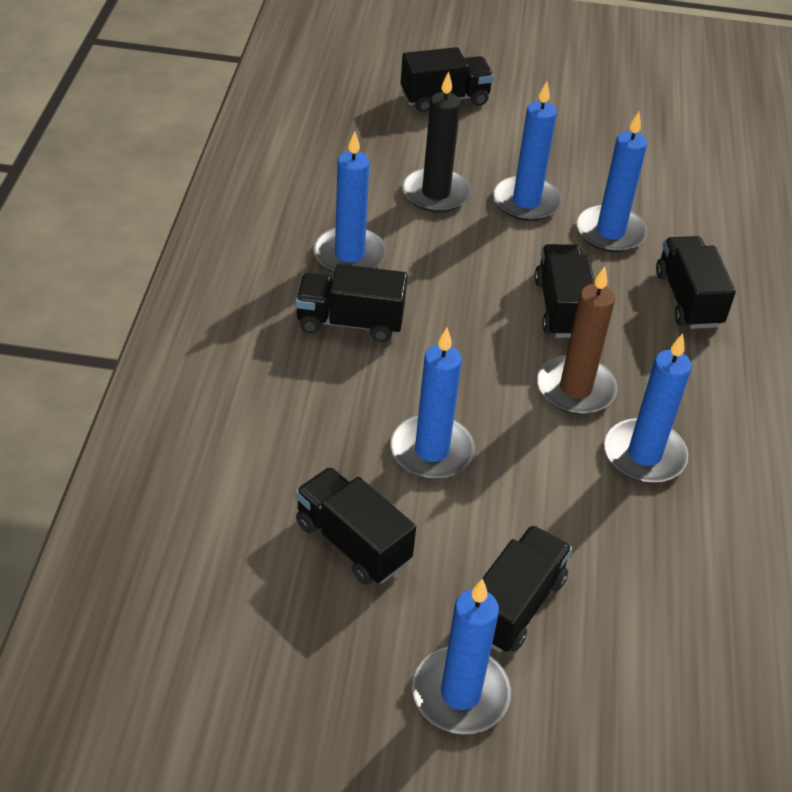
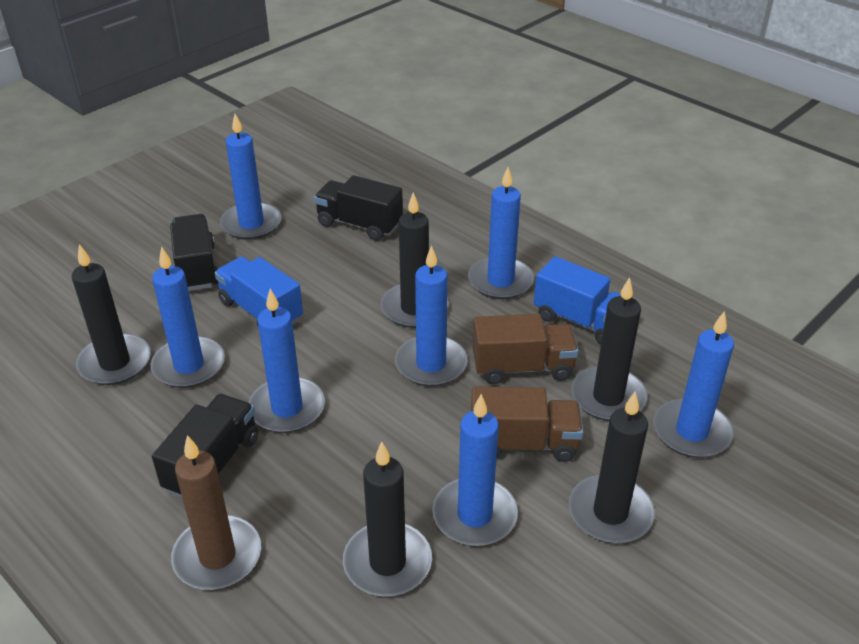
black candle: [402,71,471,213] = 1 -> [72,244,151,385] [343,442,432,596] [381,192,449,328] [569,392,655,543] [571,277,647,421] = 5
black truck: [295,264,407,342] [295,467,416,585] [401,47,494,112] [483,525,572,652] [535,244,595,338] [656,236,736,329] = 6 -> [152,394,258,498] [170,214,218,291] [314,175,403,241] = 3
blue candle: [313,131,387,273] [390,328,475,479] [412,578,511,734] [493,81,562,221] [577,112,647,253] [604,333,692,483] = 6 -> [151,246,225,388] [220,114,282,240] [248,289,325,433] [395,245,468,387] [432,394,518,546] [468,167,534,300] [654,311,734,458] = 7
blue truck: none = 0 -> [215,257,303,326] [534,256,621,344] = 2
brown truck: none = 0 -> [471,386,583,462] [473,314,579,384] = 2

